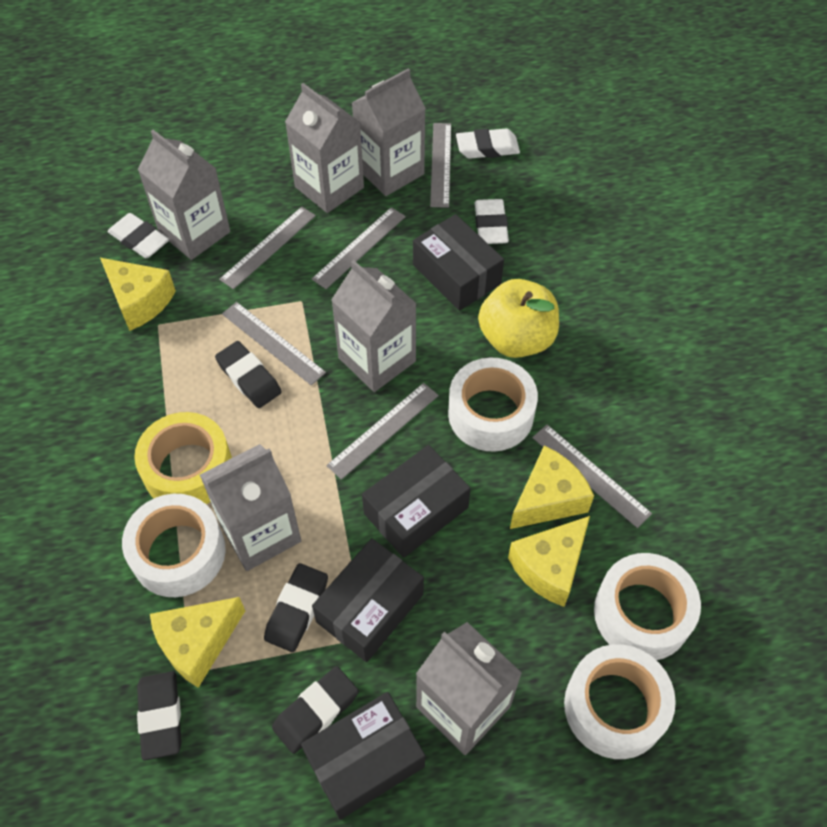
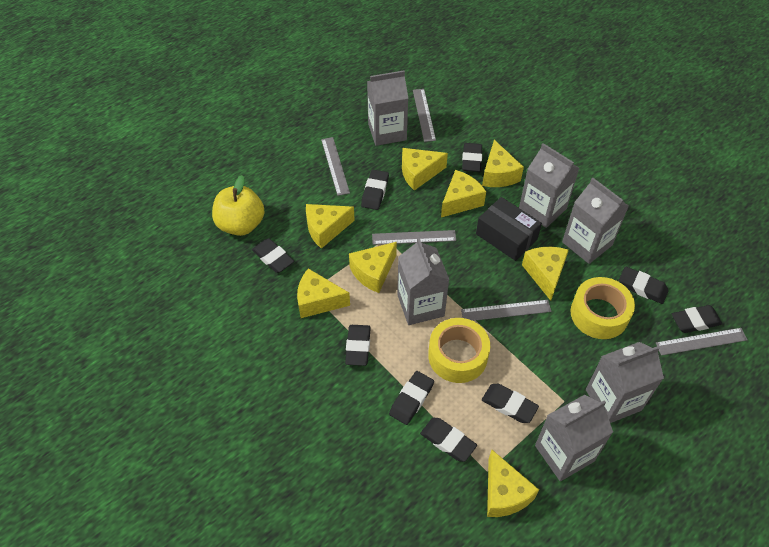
black box: [301,692,425,820] [312,538,424,662] [362,445,471,558] [413,214,504,311] = 4 -> [476,197,542,261] = 1
black eraser: [137,671,182,761] [215,341,282,408] [264,563,328,652] [272,666,359,754] = 4 -> [252,238,294,273] [345,325,371,366] [361,170,389,210] [389,371,434,425] [420,418,477,462] [462,143,482,172] [482,384,539,423] [619,267,669,304] [672,305,722,333] = 9
grey ruler: [219,207,316,289] [222,302,326,386] [312,207,406,289] [326,383,439,480] [430,123,451,208] [532,425,652,528] = 6 -> [321,137,350,196] [372,230,456,245] [413,89,436,142] [461,300,551,321] [656,328,747,356] = 5
white eraser: [108,213,169,258] [456,129,520,159] [475,199,509,244] = 3 -> none = 0
white tape: [122,494,226,597] [448,358,538,452] [564,644,676,759] [594,553,701,660] = 4 -> none = 0
yellow cheese: [100,258,176,331] [150,597,245,688] [508,516,590,607] [510,446,594,529] = 4 -> [297,268,350,318] [306,204,355,249] [349,242,397,293] [402,148,448,190] [441,170,486,217] [482,140,524,187] [487,450,539,517] [522,247,569,301] = 8
yellow tape: [134,412,232,504] = 1 -> [428,318,490,383] [571,277,635,339] = 2

